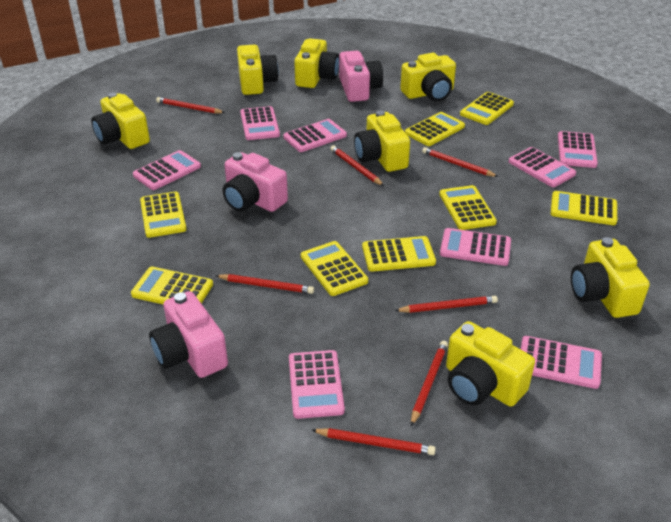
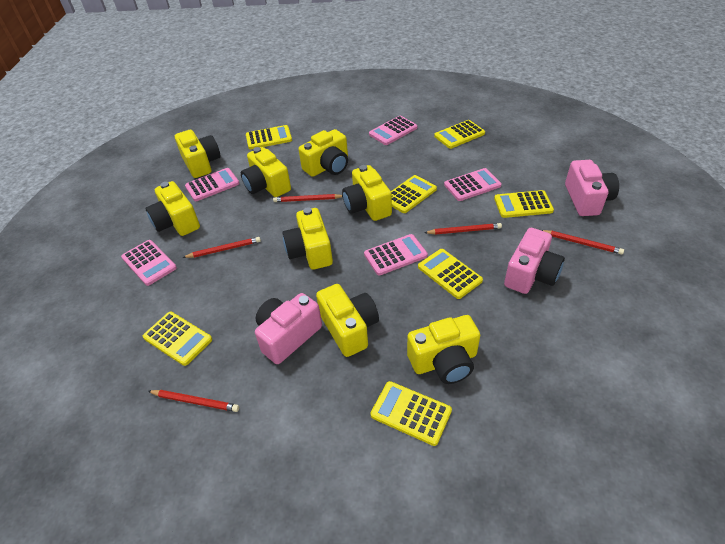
pink calculator: [133,150,201,190] [240,106,280,140] [284,119,347,152] [289,350,345,419] [440,228,511,266] [509,147,576,187] [521,336,602,389] [558,131,598,168] = 8 -> [121,240,177,286] [185,168,240,201] [364,234,428,275] [369,116,417,145] [444,168,502,201] = 5
red pencil: [156,97,225,114] [215,274,314,294] [312,428,436,455] [330,145,384,186] [394,296,498,313] [411,341,448,426] [422,147,498,177] = 7 -> [148,390,239,412] [182,237,261,258] [273,194,343,202] [424,223,502,235] [541,230,624,255] = 5
yellow calculator: [131,267,213,304] [140,192,187,238] [301,241,368,296] [362,236,436,272] [405,112,465,146] [439,185,497,230] [460,92,514,125] [551,191,617,225] = 8 -> [143,312,212,366] [246,125,292,149] [370,381,452,446] [391,175,437,213] [418,249,483,299] [434,120,485,149] [494,190,554,218] = 7
yellow camera: [91,93,150,149] [237,45,279,95] [294,38,339,88] [354,110,410,172] [400,53,456,101] [446,321,535,407] [571,237,650,318] = 7 -> [145,181,200,236] [175,130,221,178] [241,147,291,197] [283,207,333,270] [298,129,348,177] [316,284,379,357] [342,165,392,221] [407,315,480,384] = 8

